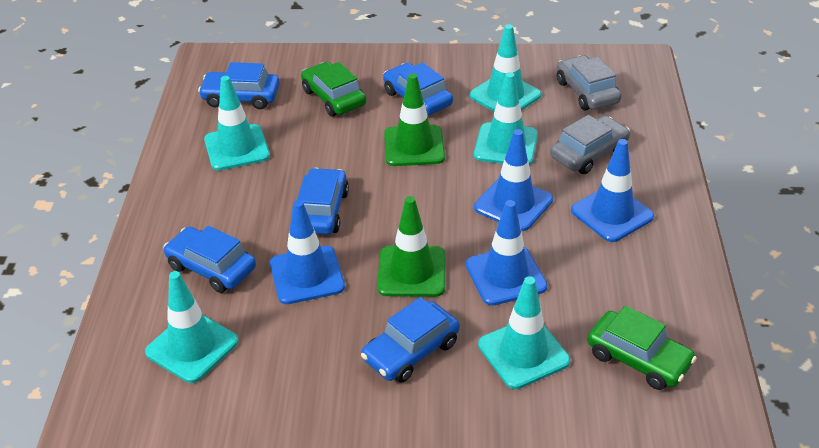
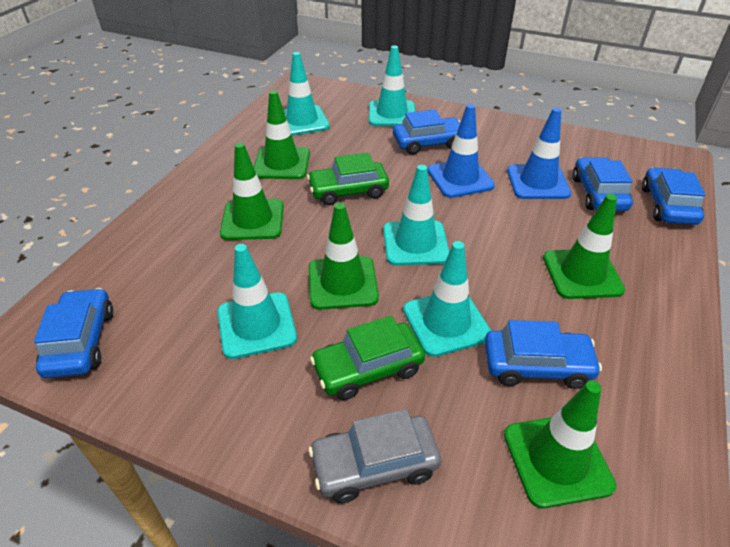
blue traffic cone: [270,200,345,304] [466,200,548,306] [474,129,553,231] [571,139,654,242] = 4 -> [427,104,495,198] [507,108,571,199] = 2
green traffic cone: [377,196,445,297] [384,74,445,166] = 2 -> [220,143,284,240] [254,90,310,179] [309,203,379,310] [504,381,616,508] [543,194,625,299] = 5
grey car: [550,115,630,174] [557,55,622,110] = 2 -> [308,409,441,503] = 1

